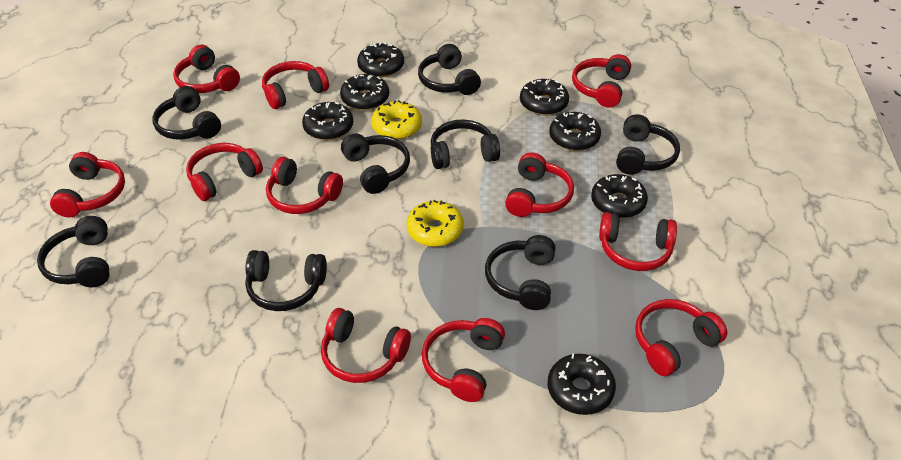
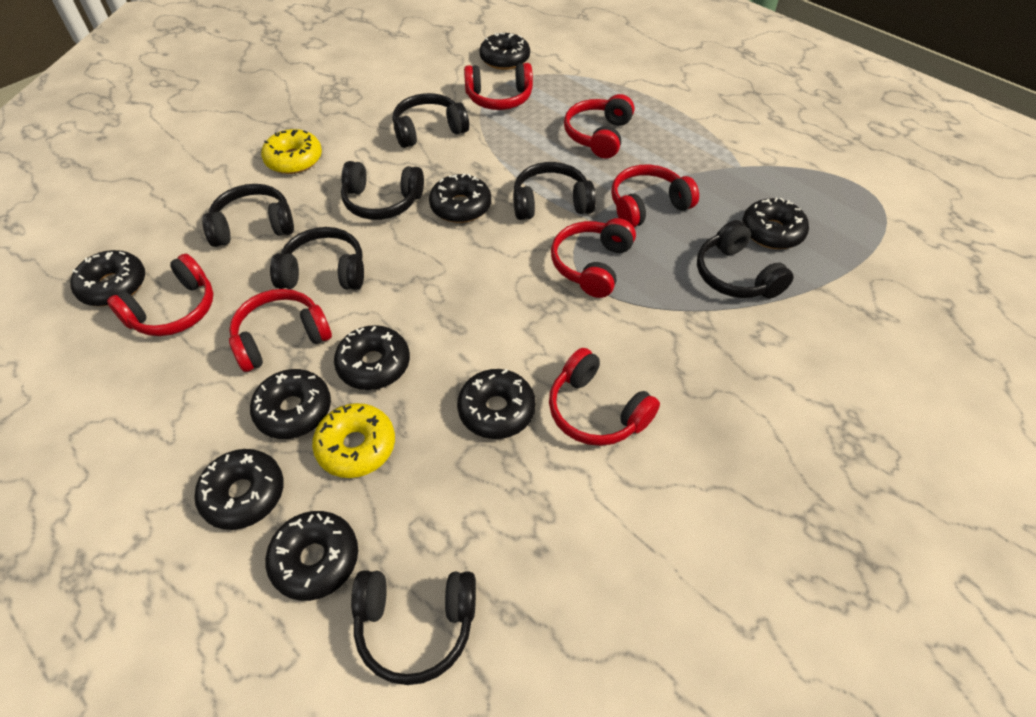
black donut: [302,102,353,140] [340,74,389,110] [357,42,404,77] [520,79,569,116] [548,354,616,415] [549,112,601,151] [591,174,648,218] = 7 -> [70,250,145,306] [194,449,284,530] [250,369,331,439] [265,511,358,601] [334,325,410,390] [429,173,491,223] [457,369,536,439] [479,33,530,70] [742,198,809,249] = 9
black headphones: [37,216,110,287] [152,86,221,140] [245,250,327,311] [341,134,410,194] [418,44,481,95] [431,119,500,169] [485,235,555,310] [616,114,680,175] = 8 -> [202,184,294,247] [270,227,364,290] [341,161,424,220] [351,570,476,685] [393,93,469,148] [513,162,596,220] [697,220,794,299] = 7
red headphones: [50,152,125,217] [173,45,240,93] [186,143,263,201] [262,61,329,109] [266,157,343,214] [321,308,411,383] [422,318,505,402] [505,152,574,217] [572,54,631,108] [599,212,677,271] [635,299,727,376] = 11 -> [107,254,213,336] [229,289,332,372] [464,63,533,110] [549,348,660,446] [551,218,636,298] [564,94,634,158] [611,165,699,227] = 7

